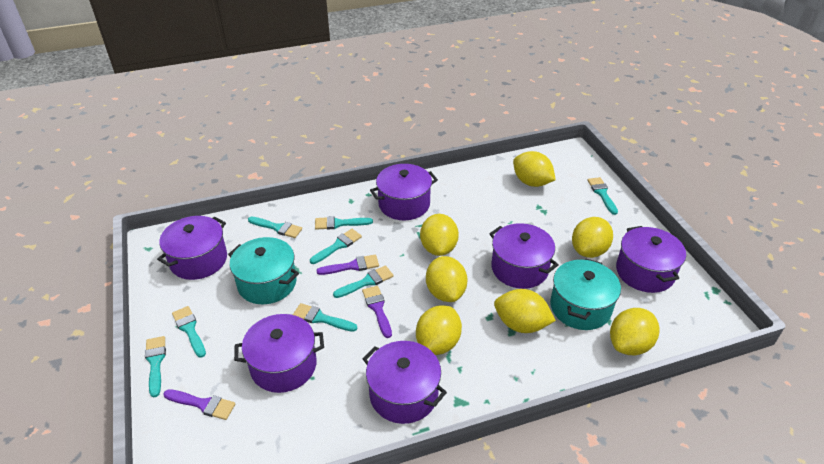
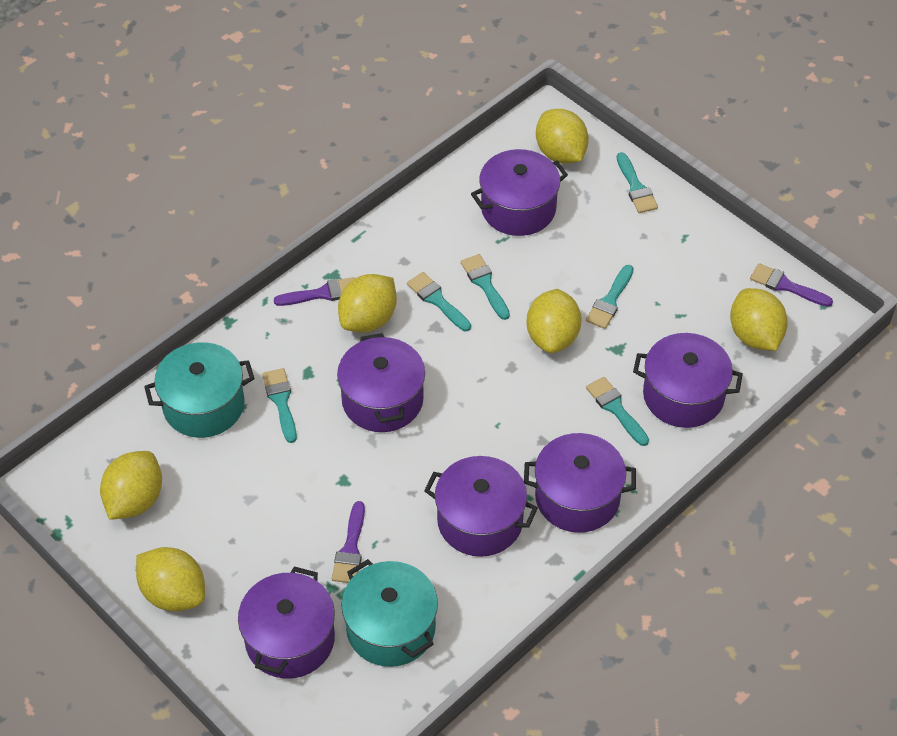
turquoise brush: [145,336,166,398] [172,306,206,358] [248,217,302,238] [293,303,357,332] [310,229,362,264] [315,216,373,230] [333,266,394,298] [587,177,618,215] = 8 -> [262,368,297,443] [407,272,471,331] [461,254,510,320] [586,265,634,329] [586,377,649,446] [617,152,658,213] = 6
yellow lemon: [416,305,462,355] [420,214,459,256] [426,256,468,302] [494,289,556,333] [513,151,556,187] [572,217,613,258] [610,308,659,355] = 7 -> [100,451,162,520] [136,547,205,611] [338,274,397,332] [526,289,581,353] [536,109,589,164] [730,288,788,351] = 6

